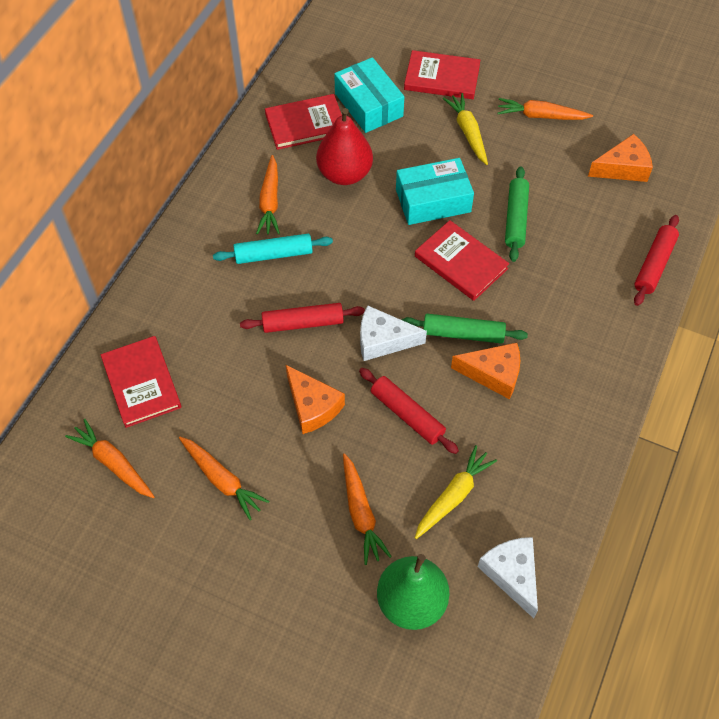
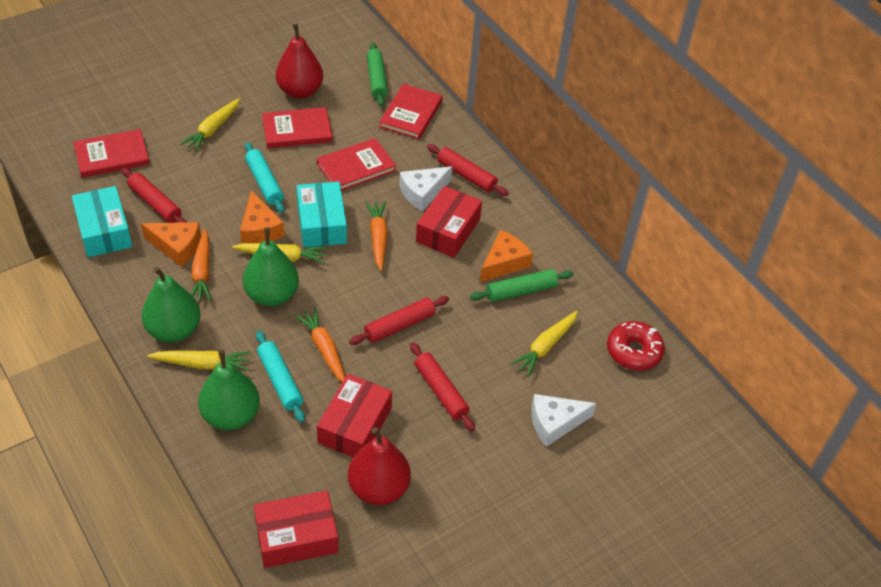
green pear: [377,554,449,630] = 1 -> [141,266,201,342] [198,350,260,430] [243,227,299,306] = 3
orange carrot: [65,418,155,498] [179,437,269,520] [256,155,280,235] [343,453,392,565] [497,98,593,120] = 5 -> [191,229,211,302] [295,308,345,382] [365,201,388,271] = 3
red box: none = 0 -> [254,490,339,568] [317,374,392,457] [416,186,482,258] = 3
red donut: none = 0 -> [607,321,665,370] = 1
red pear: [316,108,373,185] = 1 -> [276,23,323,99] [348,427,411,505] = 2
red rolling pin: [240,303,365,333] [359,368,459,454] [634,215,679,306] = 3 -> [122,168,187,223] [349,296,449,345] [410,342,475,431] [427,144,509,196] = 4
turquoise rolling pin: [213,234,333,264] = 1 -> [245,142,285,213] [256,331,305,423] = 2
yellow carrot: [415,445,497,539] [443,93,488,165] = 2 -> [147,350,251,370] [180,98,240,152] [232,243,327,263] [511,311,578,376] = 4

